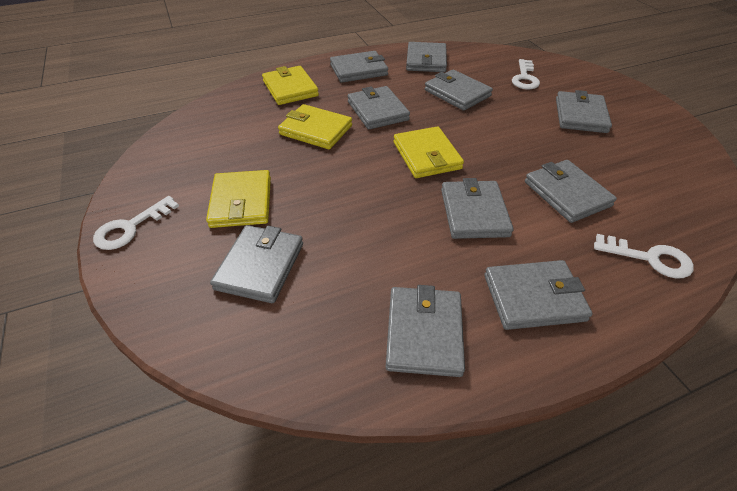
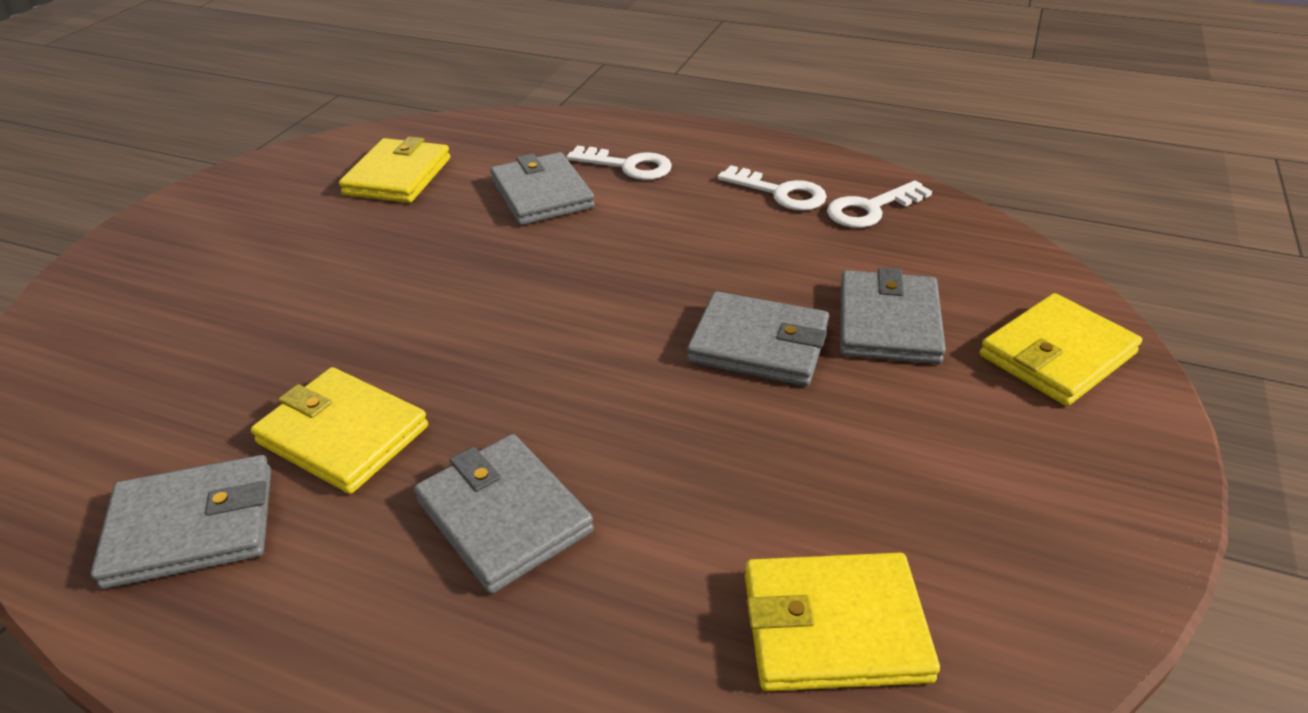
grey wallet: [210,225,303,303] [330,51,388,83] [348,86,410,129] [386,285,465,377] [406,42,447,72] [425,70,493,111] [441,178,514,239] [484,260,593,330] [525,160,617,223] [556,90,612,133] = 10 -> [91,455,271,589] [414,434,594,594] [490,152,595,225] [687,291,829,386] [840,268,946,364] = 5

